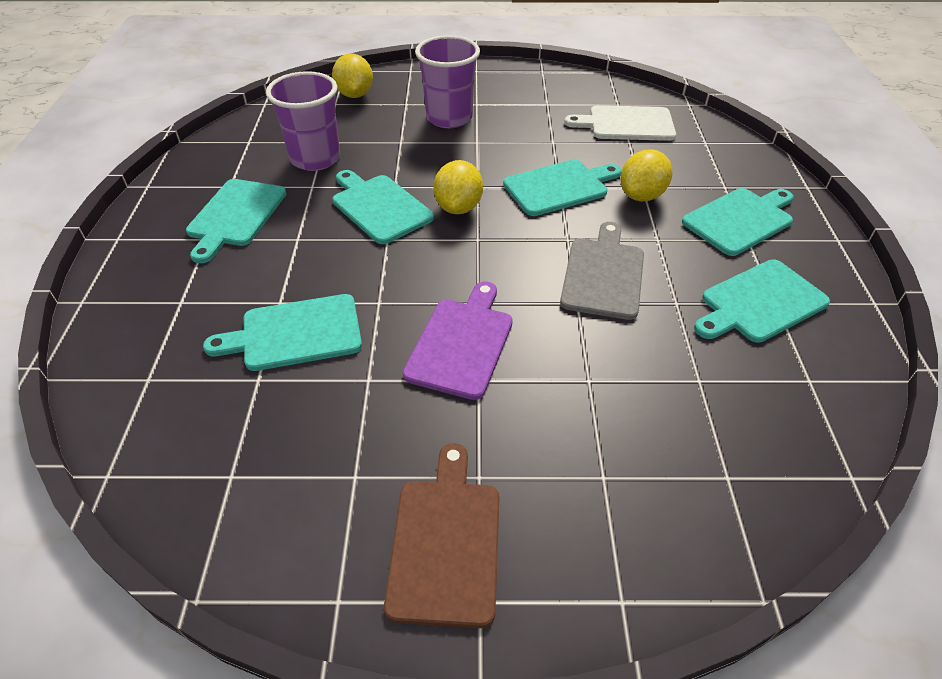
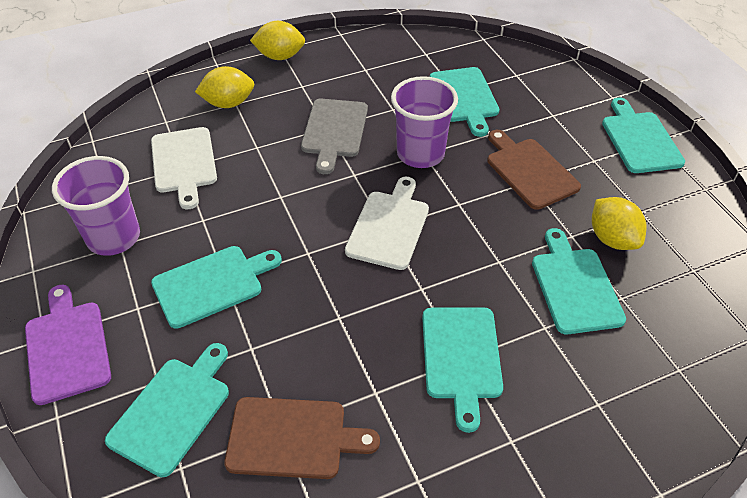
brown cutting board: [384,443,499,628] = 1 -> [224,397,380,479] [487,130,581,210] = 2
white cutting board: [564,105,676,141] = 1 -> [151,127,217,209] [345,177,429,270] = 2

